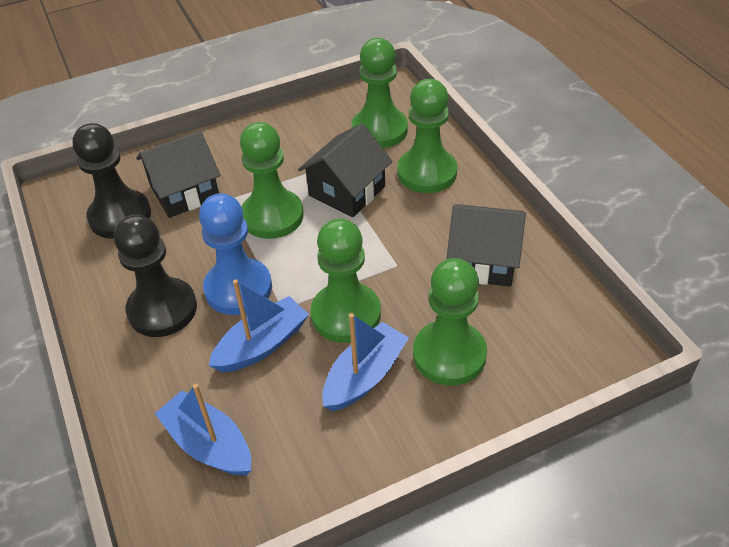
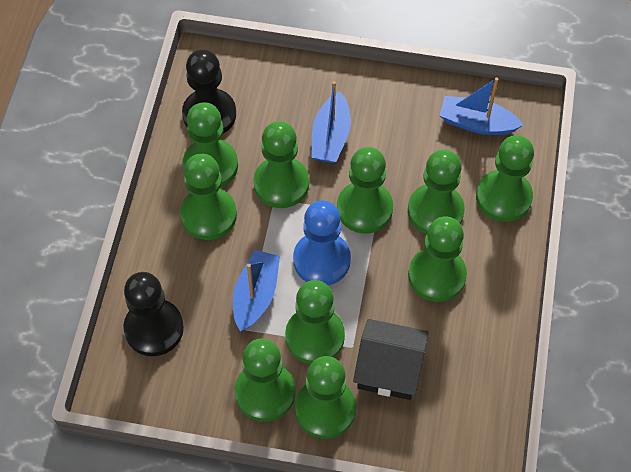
black house: [136,131,221,218] [298,123,393,217] [446,204,526,287] = 3 -> [353,319,429,400] = 1
green pawn: [240,122,304,239] [311,219,381,343] [351,38,408,148] [397,79,457,193] [413,258,487,386] = 5 -> [180,154,237,240] [182,102,238,188] [235,339,295,422] [253,121,309,208] [285,280,345,364] [295,356,356,439] [337,147,393,233] [408,150,465,234] [408,216,467,302] [476,135,534,222] = 10

